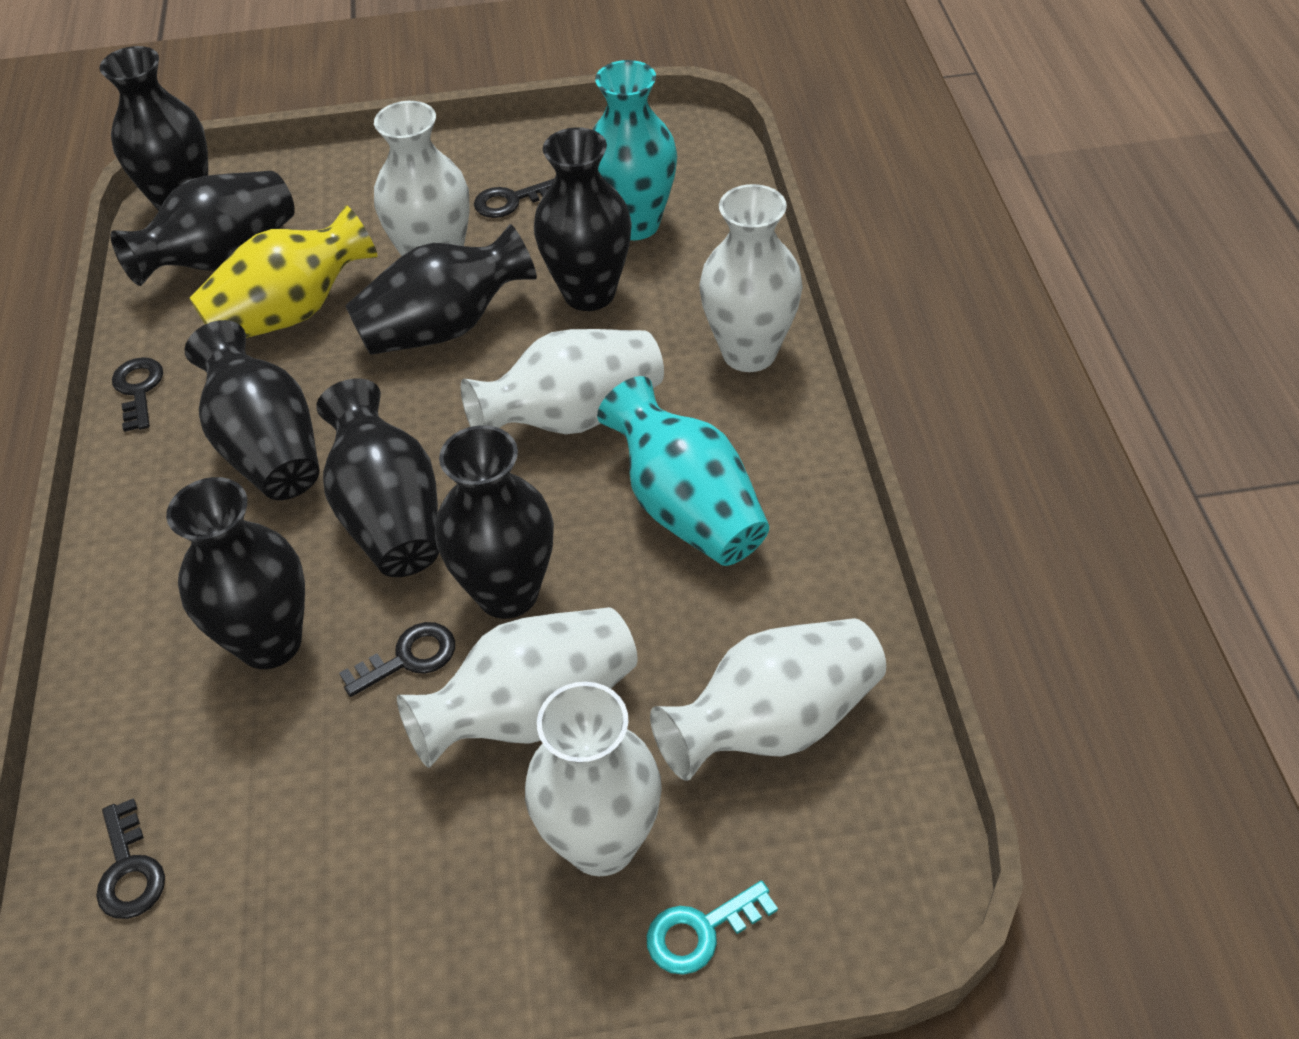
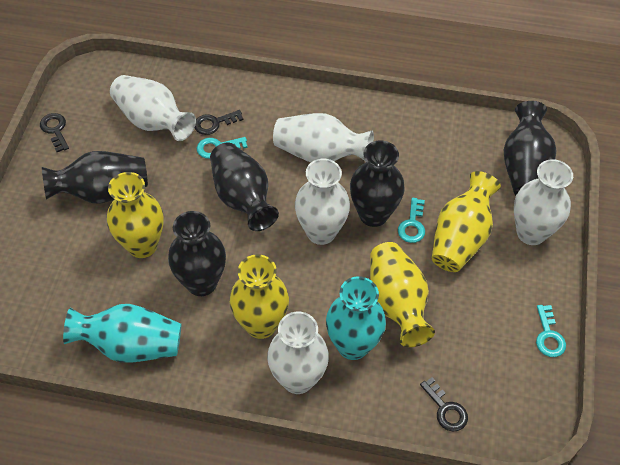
black key: [96,799,165,919] [112,357,163,432] [339,622,455,697] [474,178,555,218] = 4 -> [40,113,69,152] [195,110,244,135] [420,377,468,432] = 3
black vase: [99,46,208,211] [111,171,295,286] [166,477,305,669] [185,320,320,500] [316,378,439,577] [345,224,537,355] [435,425,554,619] [534,127,632,311] = 8 -> [42,151,148,204] [168,211,226,296] [210,143,279,231] [350,140,405,227] [504,101,556,195] = 5
turquoise key: [647,880,778,975] = 1 -> [197,137,248,159] [398,198,425,243] [536,305,566,357] = 3
white vase: [374,101,470,256] [397,607,638,768] [461,329,664,434] [525,682,662,876] [650,618,886,781] [699,184,803,372] = 6 -> [110,75,196,141] [267,312,329,394] [273,113,374,162] [295,159,350,245] [514,159,573,245] = 5
yellow vase: [189,205,378,338] = 1 -> [107,172,164,258] [230,254,289,339] [370,242,435,347] [432,171,501,272] = 4

